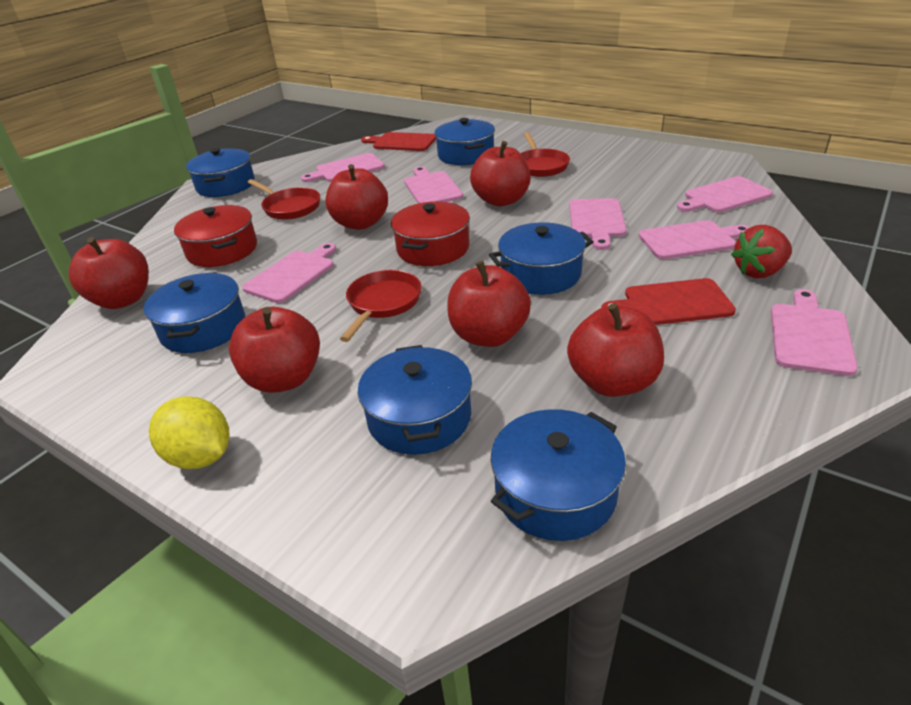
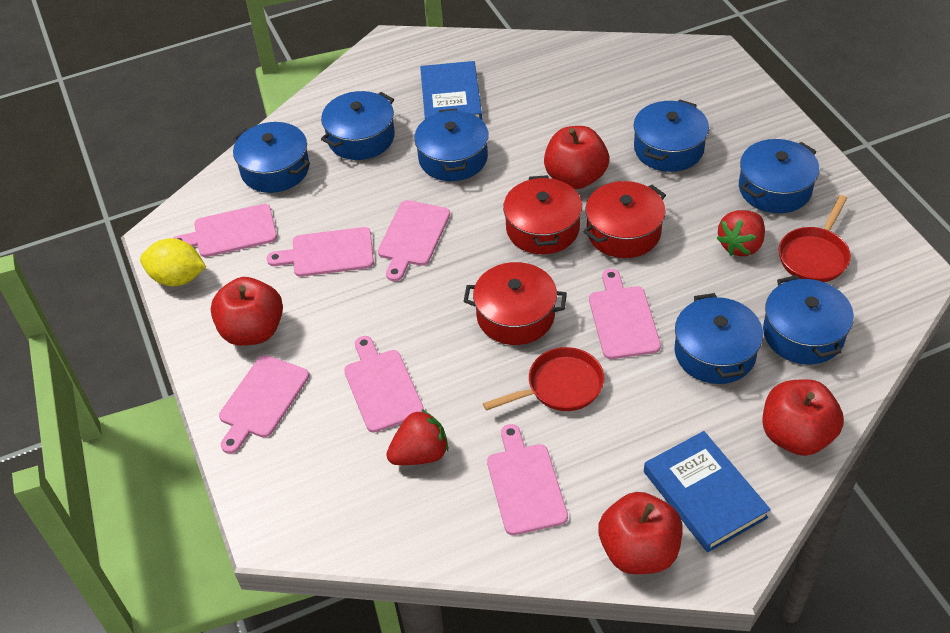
blue book: none = 0 -> [420,61,482,120] [644,431,771,553] = 2
blue pot: [144,272,245,353] [186,148,255,197] [358,345,472,455] [434,118,495,165] [489,222,593,295] [491,409,626,541] = 6 -> [233,122,310,193] [321,91,395,160] [414,108,489,181] [633,100,709,172] [675,293,763,384] [739,139,819,213] [763,275,854,364] = 7
red apple: [69,237,149,309] [229,307,320,393] [325,164,388,230] [447,261,531,347] [470,141,531,206] [567,303,664,397] = 6 -> [211,277,283,346] [544,126,609,189] [599,492,683,574] [763,379,844,456] = 4
red cutting board: [361,132,436,151] [601,278,736,325] = 2 -> none = 0
red pan: [248,179,320,220] [340,270,422,342] [520,132,570,177] = 3 -> [483,347,604,411] [779,195,851,282] = 2
red pot: [174,205,257,267] [391,201,470,266] = 2 -> [464,262,567,345] [503,175,582,254] [583,181,666,258] = 3
red strawberry: [731,225,792,278] = 1 -> [386,409,448,465] [716,210,765,256] = 2

